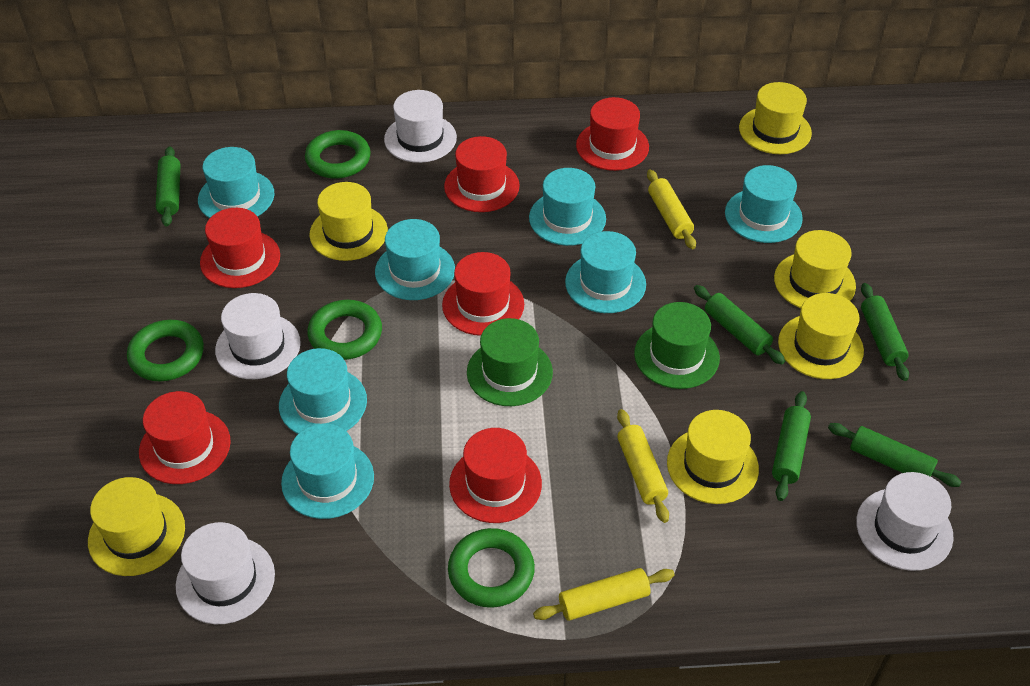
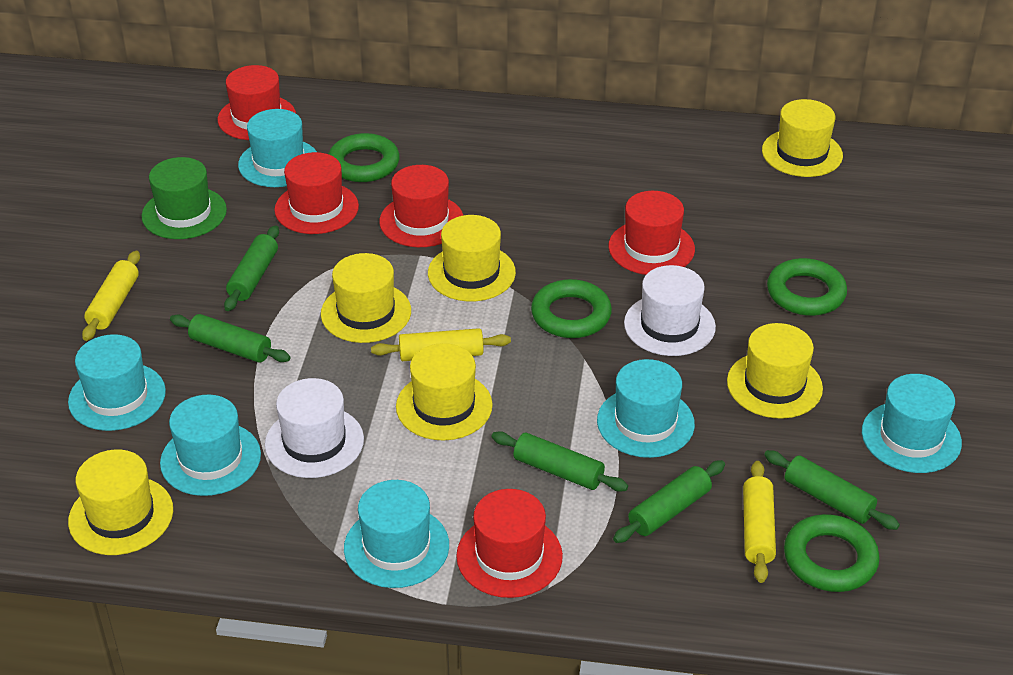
green hat: [467,318,553,406] [634,302,720,389] = 2 -> [142,157,227,239] = 1
red hat: [139,391,231,484] [200,208,280,288] [442,252,524,336] [444,136,520,212] [449,428,542,523] [576,97,649,171] = 6 -> [218,65,296,140] [274,152,359,234] [379,165,463,247] [456,489,563,598] [609,191,695,275] = 5
turquoise hat: [198,147,275,218] [279,348,367,434] [281,424,374,519] [375,219,455,300] [529,168,606,246] [565,231,646,313] [725,165,803,243] = 7 -> [68,334,166,431] [160,395,261,496] [238,109,317,187] [344,480,449,588] [597,359,695,458] [862,374,962,473] = 6
white hat: [176,522,275,624] [215,293,301,379] [384,90,457,163] [856,472,954,571] = 4 -> [265,378,364,478] [624,265,716,356] = 2

